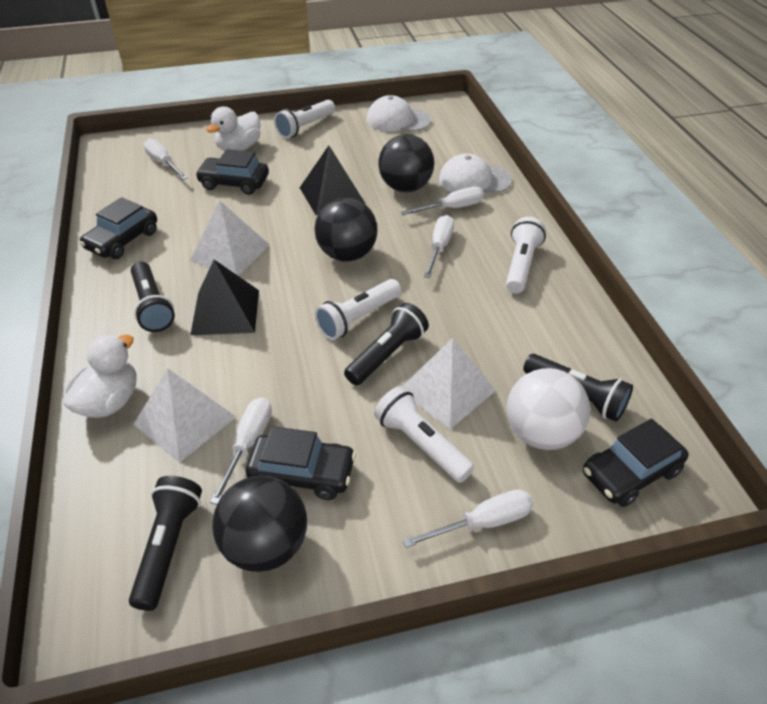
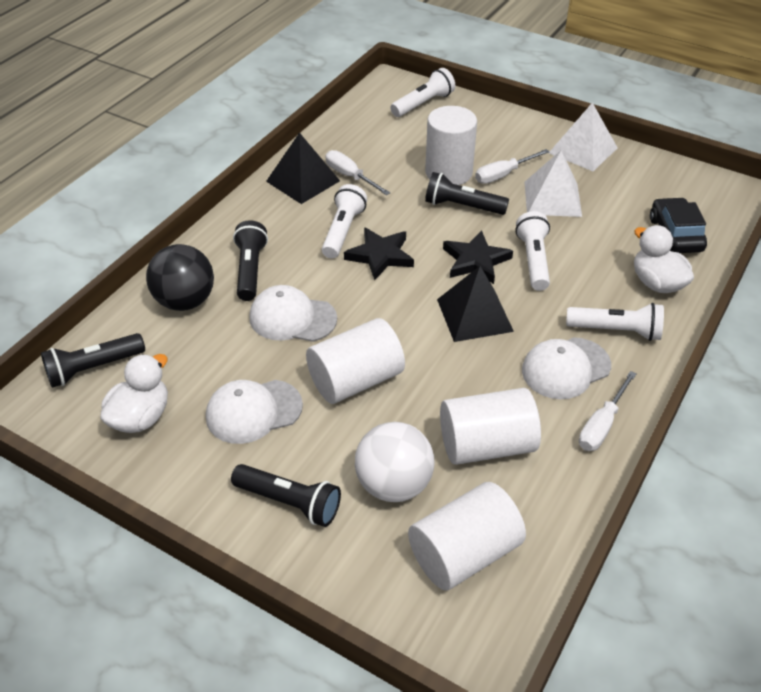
black ball: [212,476,307,572] [315,198,378,262] [378,134,434,192] = 3 -> [146,244,214,311] = 1
black car: [80,197,157,259] [195,149,269,195] [246,426,356,500] [583,419,689,507] = 4 -> [650,197,707,253] = 1
black star: none = 0 -> [344,227,414,280] [443,230,513,284] = 2
white cap: [366,95,431,132] [439,153,512,192] = 2 -> [206,380,303,444] [249,285,337,342] [522,337,611,399] = 3
white cylinder: none = 0 -> [306,318,405,404] [408,482,526,590] [425,106,477,185] [440,388,541,465] = 4
white pyramid: [133,368,236,463] [190,201,269,276] [402,338,496,429] = 3 -> [524,151,582,217] [549,102,618,171] = 2
white screwdriver: [143,138,188,180] [210,397,272,505] [400,187,484,215] [403,489,534,548] [424,215,454,278] = 5 -> [325,150,390,195] [475,149,549,184] [579,371,636,451] = 3

